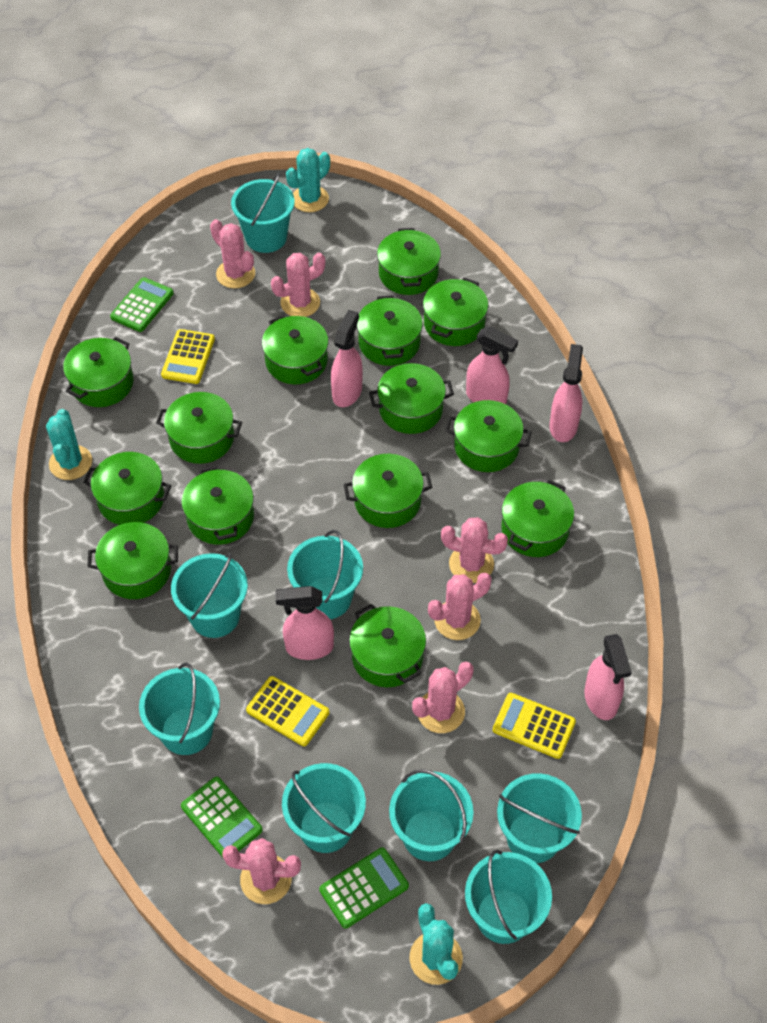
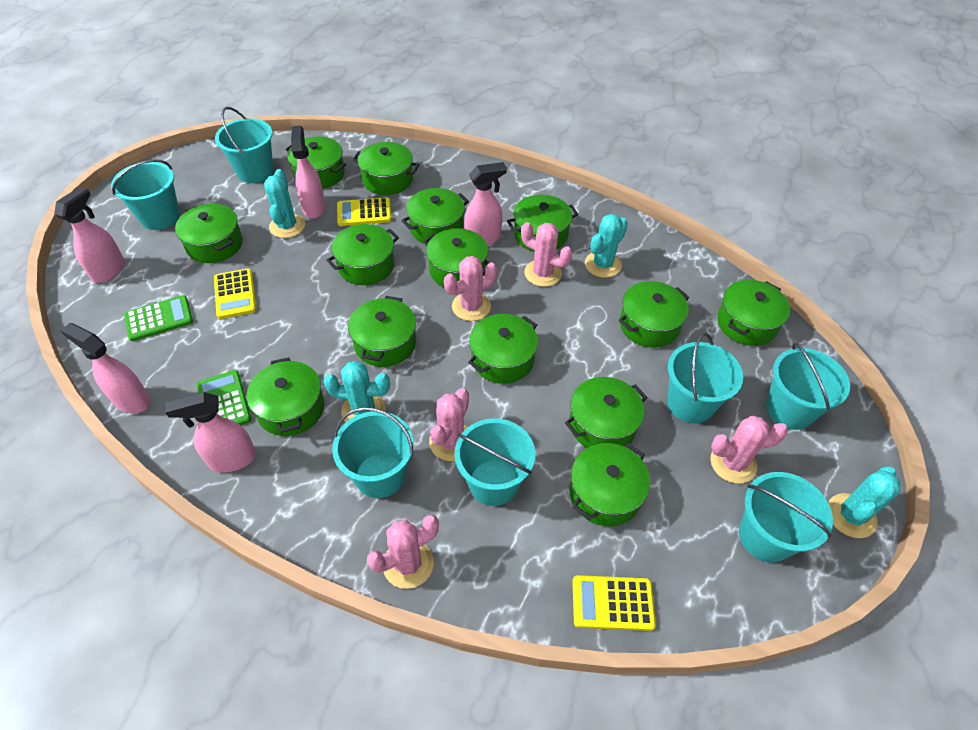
green calculator: [110,277,174,332] [181,777,263,859] [319,848,409,929] = 3 -> [124,295,193,341] [196,370,251,425] = 2
pink cactus: [210,219,255,288] [222,838,301,904] [271,253,325,317] [412,662,473,733] [428,573,492,640] [441,517,508,583] = 6 -> [367,515,439,589] [429,388,469,461] [444,256,497,321] [521,222,573,287] [710,416,788,483] = 5
turquoise bucket: [139,662,220,755] [171,553,248,638] [231,173,295,253] [282,763,366,853] [287,530,363,619] [389,769,474,861] [465,850,552,944] [497,773,582,863] = 8 -> [111,159,180,230] [215,107,273,183] [332,407,414,498] [454,418,535,506] [667,332,743,423] [739,472,833,562] [766,342,850,430] = 7
turquoise cactus: [46,409,92,480] [286,148,330,212] [410,903,463,985] = 3 -> [264,169,305,238] [323,361,390,422] [585,214,628,278] [828,466,900,538] = 4

